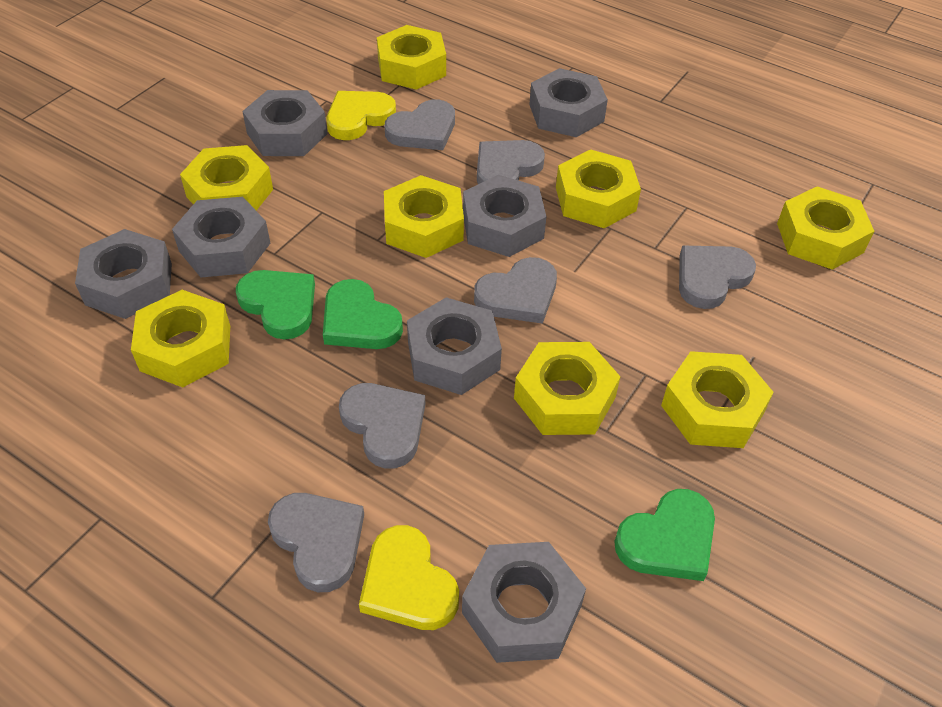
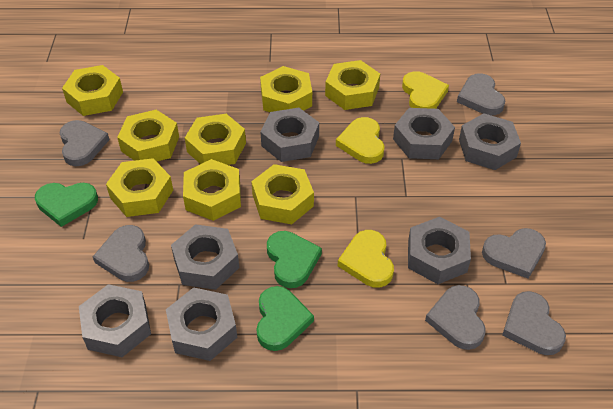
yellow heart: [326,91,396,140] [359,525,459,630] = 2 -> [336,117,384,164] [338,230,394,288] [402,71,449,109] = 3

